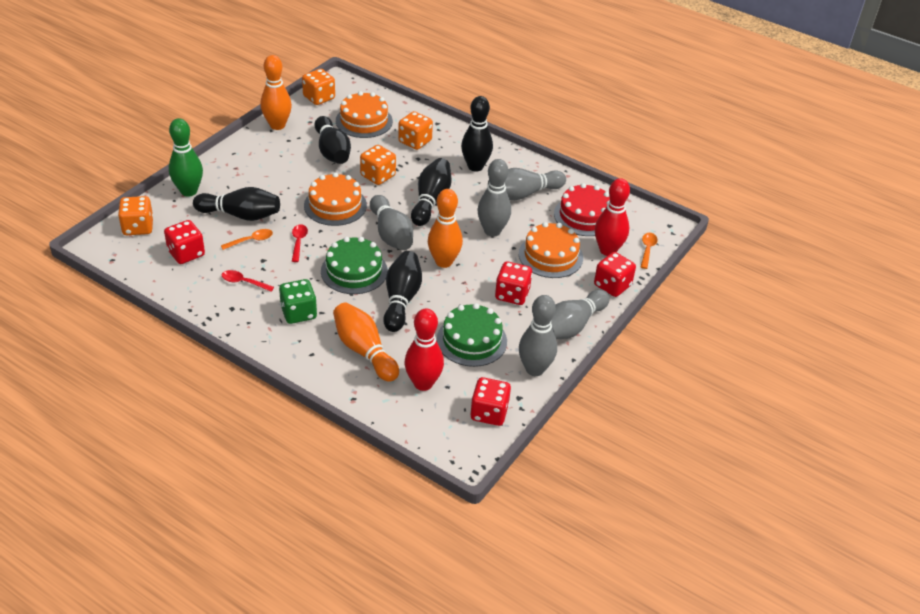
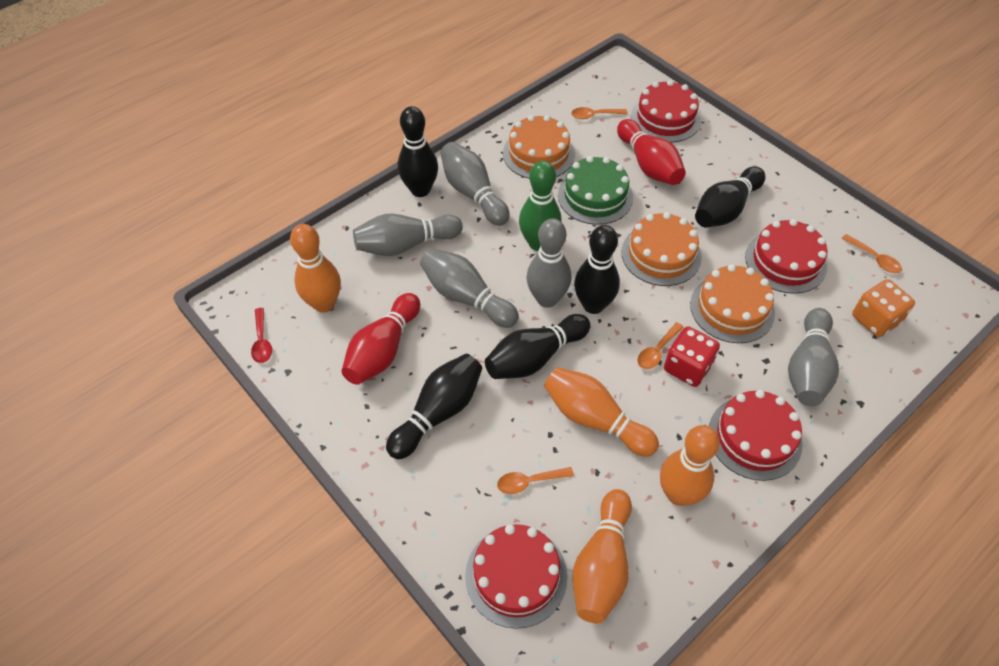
green cake: [321,237,388,294] [437,303,507,367] = 2 -> [558,156,633,225] = 1
green dice: [279,279,317,324] = 1 -> none = 0
orange bowling pin: [260,55,292,130] [333,302,399,382] [428,189,463,268] = 3 -> [290,224,341,313] [544,367,659,457] [572,489,632,624] [660,425,720,506] = 4
orange dice: [118,196,153,235] [302,69,335,105] [360,145,396,185] [398,111,433,150] = 4 -> [852,279,915,337] = 1
orange spoon: [221,229,273,250] [641,233,658,269] = 2 -> [497,467,574,494] [571,107,628,119] [637,322,684,369] [842,234,902,273] = 4
red cake: [554,183,610,236] = 1 -> [465,524,568,629] [631,80,701,142] [709,390,803,481] [745,219,827,294] = 4
red dice: [164,220,205,264] [470,377,511,426] [495,261,532,305] [594,252,636,297] = 4 -> [664,326,720,387] = 1
red spoon: [222,270,274,292] [292,224,308,262] = 2 -> [251,308,272,363] = 1

